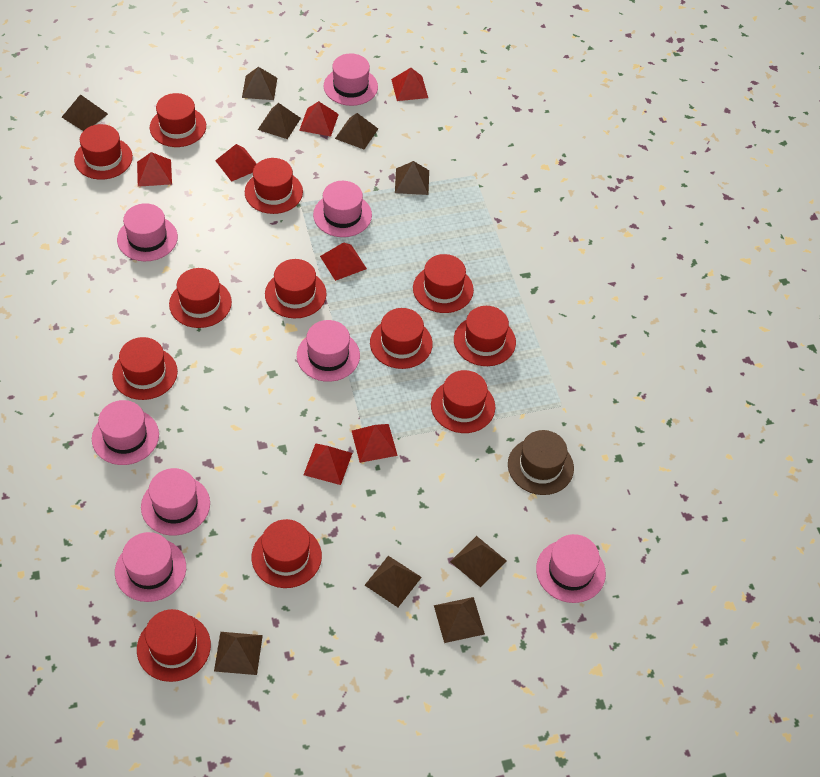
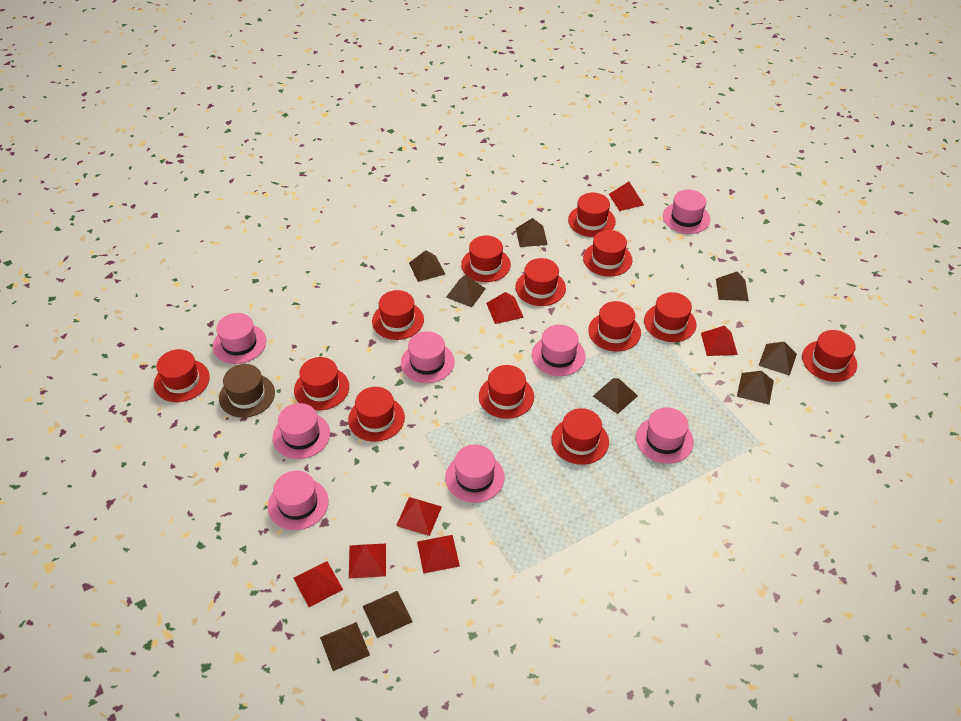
red hat: [74,124,133,180] [112,337,178,400] [137,609,211,682] [150,93,206,147] [169,268,232,328] [245,158,303,214] [252,519,322,588] [265,259,327,318] [370,308,433,369] [413,254,474,313] [431,370,495,433] [454,306,516,366] = 12 -> [154,349,210,402] [294,357,349,410] [348,387,405,442] [372,290,424,340] [461,236,511,282] [479,365,534,419] [515,258,566,306] [551,408,609,465] [568,193,616,237] [583,230,632,277] [588,301,641,352] [644,292,696,342] [802,330,857,382] = 13

